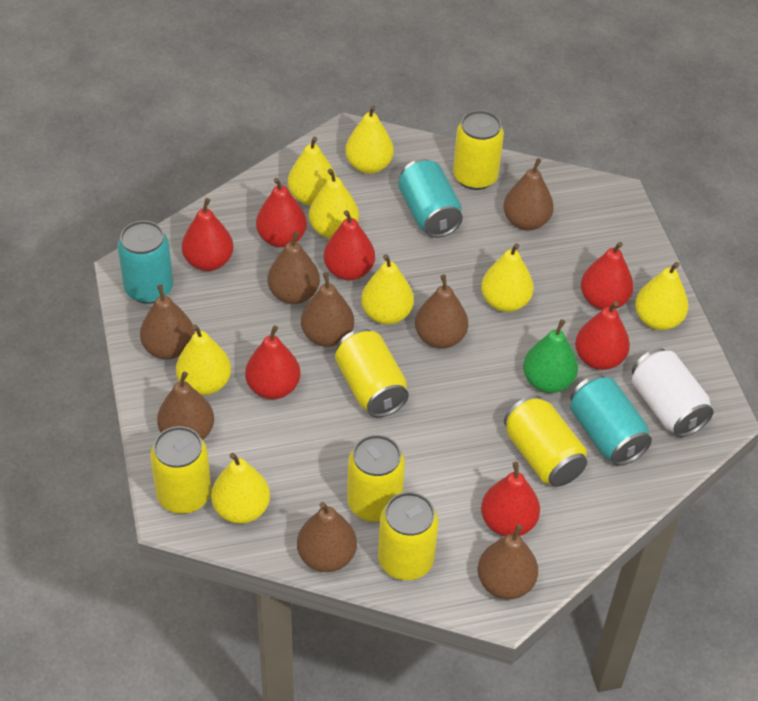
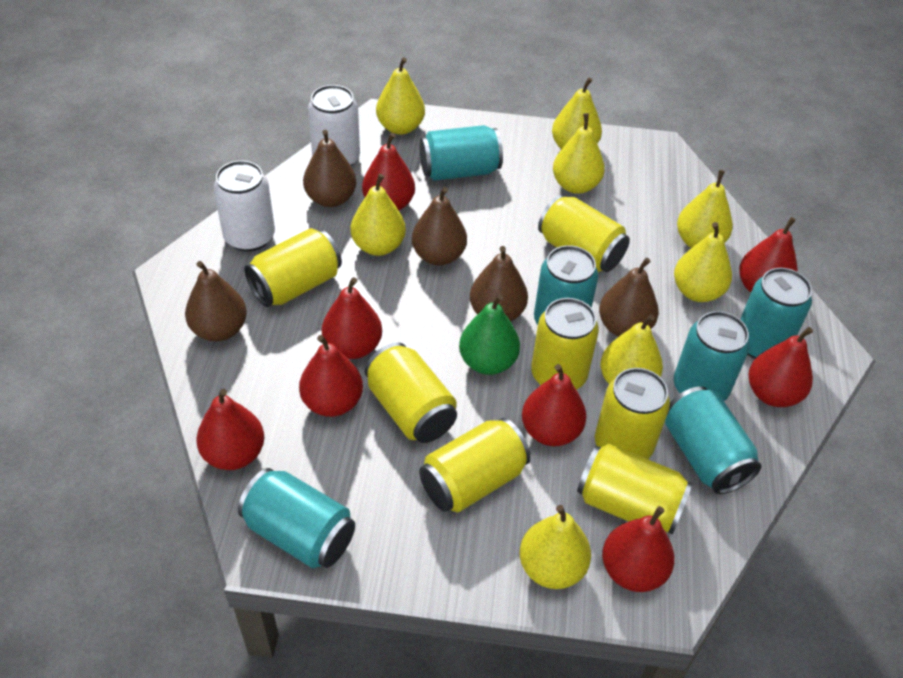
brown pear: [140,285,195,359] [157,371,214,440] [268,231,320,304] [297,502,357,572] [301,272,354,347] [415,275,468,349] [478,524,538,599] [504,158,554,231] = 8 -> [185,261,247,341] [303,130,356,207] [412,187,467,266] [470,246,528,321] [599,258,659,337] = 5
red pear: [182,198,234,271] [245,325,300,399] [256,178,307,248] [324,210,375,281] [481,462,540,536] [575,301,630,370] [581,242,634,310] = 7 -> [196,389,264,470] [299,335,363,417] [322,277,382,359] [362,133,415,210] [522,364,586,446] [602,506,675,592] [739,217,798,293] [748,327,813,407] = 8
turquoise can: [117,220,173,304] [398,159,463,238] [570,375,652,466] = 3 -> [238,468,355,568] [420,125,503,181] [534,245,598,325] [665,386,761,494] [674,311,750,401] [740,268,812,359] = 6
white can: [632,348,713,437] = 1 -> [213,160,275,252] [308,85,360,166] = 2
yellow can: [150,426,211,514] [335,329,409,418] [347,435,405,522] [378,492,439,580] [453,110,504,190] [504,395,587,487] = 6 -> [244,228,342,307] [365,342,457,443] [419,418,531,512] [531,298,599,390] [538,195,630,272] [577,444,693,535] [595,368,670,459] = 7

